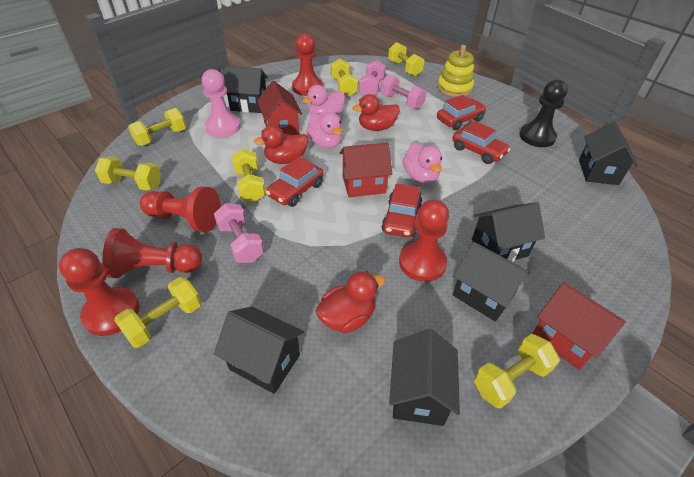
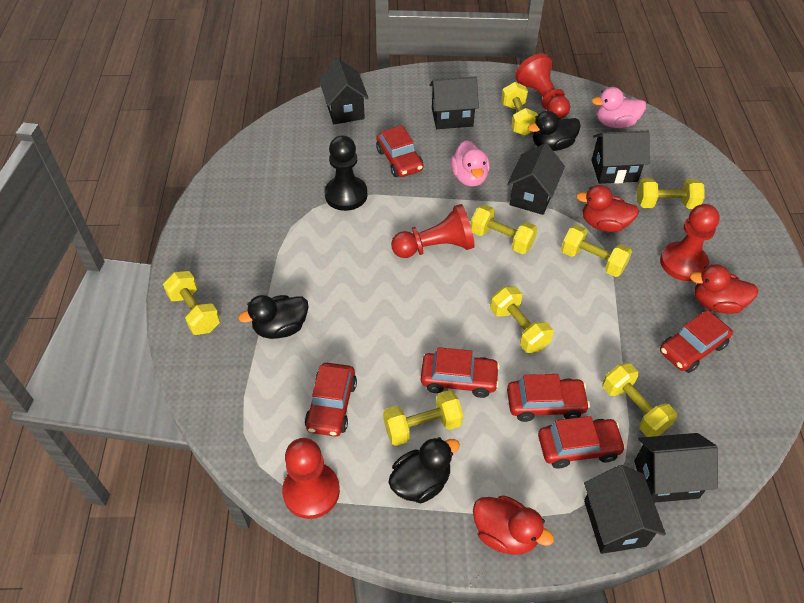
black duck: none = 0 -> [238,295,308,339] [388,437,460,503] [528,111,581,151] = 3
pink duck: [302,85,345,116] [306,112,342,148] [403,143,442,183] = 3 -> [450,140,490,187] [592,87,646,128] = 2
pink dumbbell: [214,203,264,263] [359,60,386,96] [380,74,426,109] = 3 -> none = 0
pink pawn: [202,69,241,137] = 1 -> none = 0
red car: [266,157,324,207] [381,183,422,238] [437,95,487,130] [452,121,511,164] = 4 -> [305,363,357,436] [376,125,424,177] [421,347,500,398] [507,374,590,422] [538,416,626,469] [660,310,733,373] = 6
red house: [257,81,302,135] [340,142,392,197] [532,282,626,370] = 3 -> none = 0
red pawn: [59,248,139,336] [102,228,202,278] [140,186,220,232] [292,34,323,96] [399,199,449,282] = 5 -> [282,438,340,519] [391,204,474,258] [515,53,570,119] [660,204,720,281] = 4
yellow dumbbell: [95,156,161,191] [114,277,202,348] [128,108,187,146] [231,149,266,202] [330,58,358,97] [388,42,424,76] [474,334,560,409] = 7 -> [163,271,220,335] [383,390,463,446] [470,205,537,254] [490,286,553,353] [501,82,538,136] [561,225,632,277] [602,363,677,437] [637,178,705,209] = 8
yellow stacking toy: [437,45,474,97] = 1 -> none = 0

